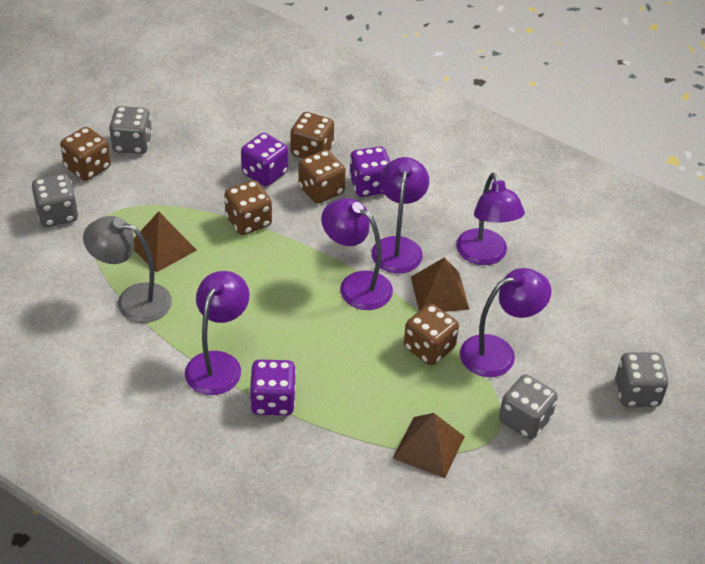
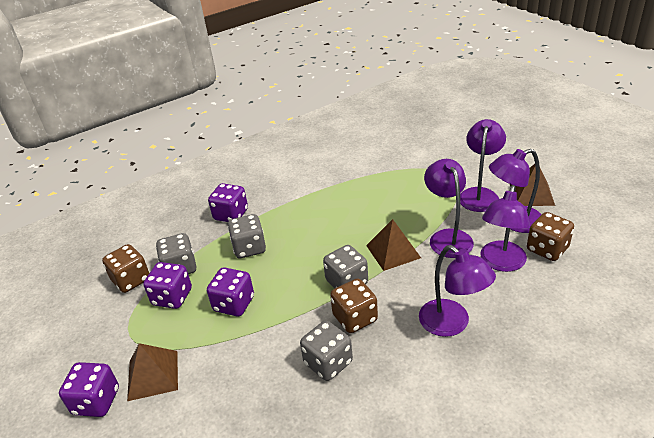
brown dice: [60,127,111,181] [224,180,272,235] [290,112,334,159] [298,150,346,204] [404,304,459,365] = 5 -> [102,244,149,293] [330,278,378,333] [527,212,574,261] = 3
grey lamp: [83,216,172,323] = 1 -> none = 0
purple dice: [241,133,288,187] [249,359,296,416] [349,146,390,197] = 3 -> [59,362,119,417] [143,262,192,309] [207,267,254,316] [208,183,248,222] = 4

